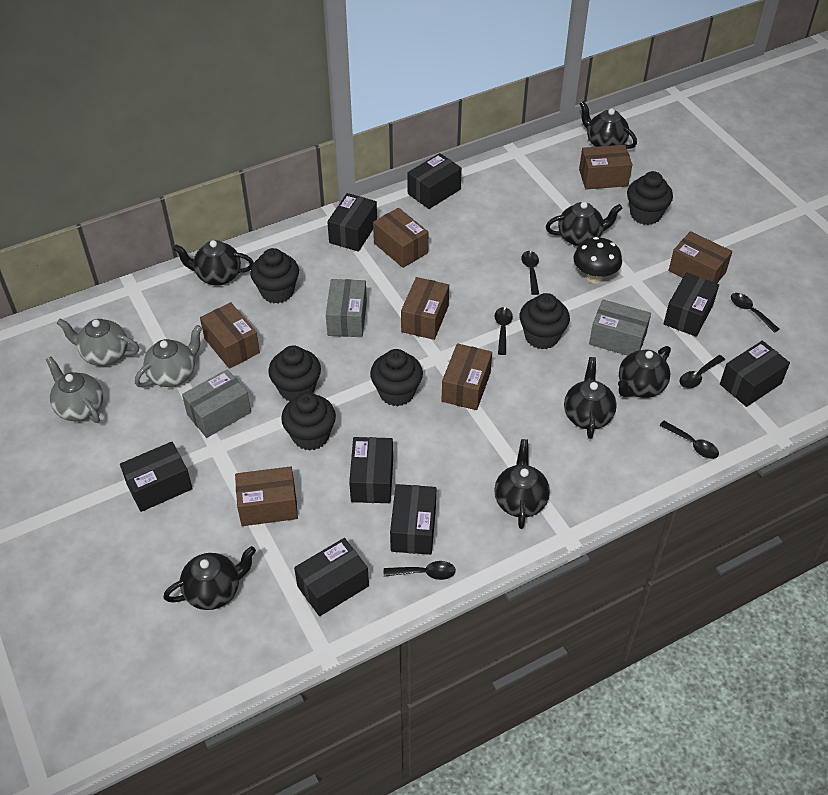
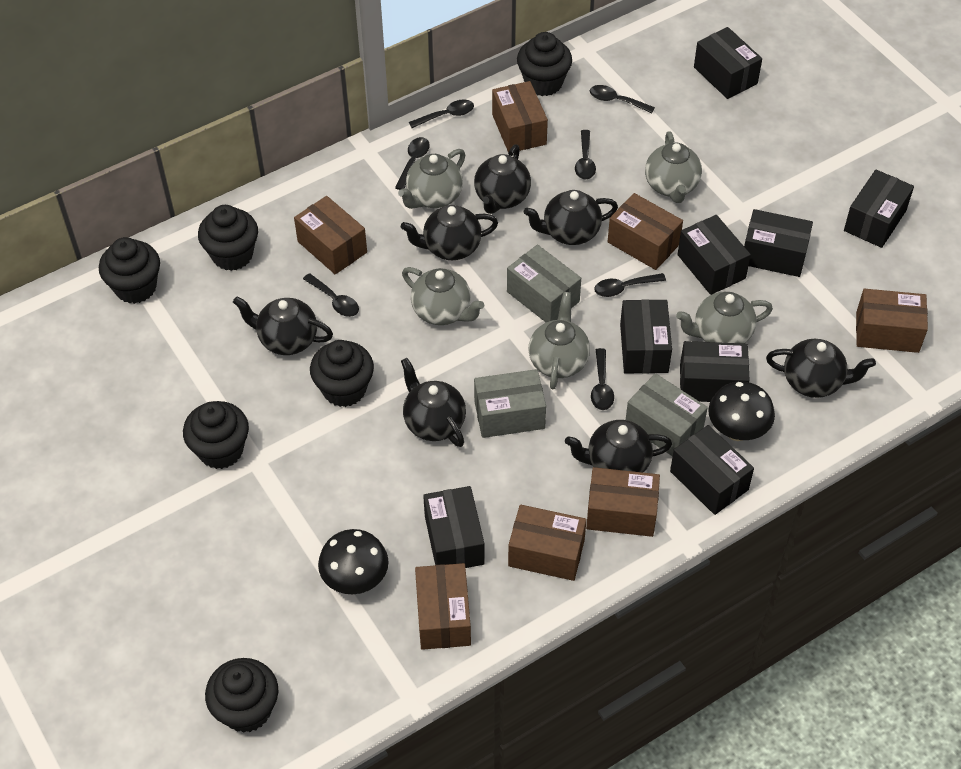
black mushroom: [573,237,622,284] = 1 -> [318,529,389,594] [708,381,775,441] = 2
black spoon: [384,561,456,580] [495,307,513,355] [522,251,539,295] [659,421,719,459] [679,355,725,388] [731,293,779,333] = 6 -> [303,273,359,317] [395,137,430,190] [409,100,474,128] [575,130,596,180] [590,85,655,113] [591,348,614,410] [594,273,666,297] = 7
grey teapot: [46,356,103,423] [57,319,139,366] [135,325,202,388] = 3 -> [398,149,465,209] [402,267,484,325] [529,292,590,390] [645,131,702,203] [676,292,773,344] = 5

